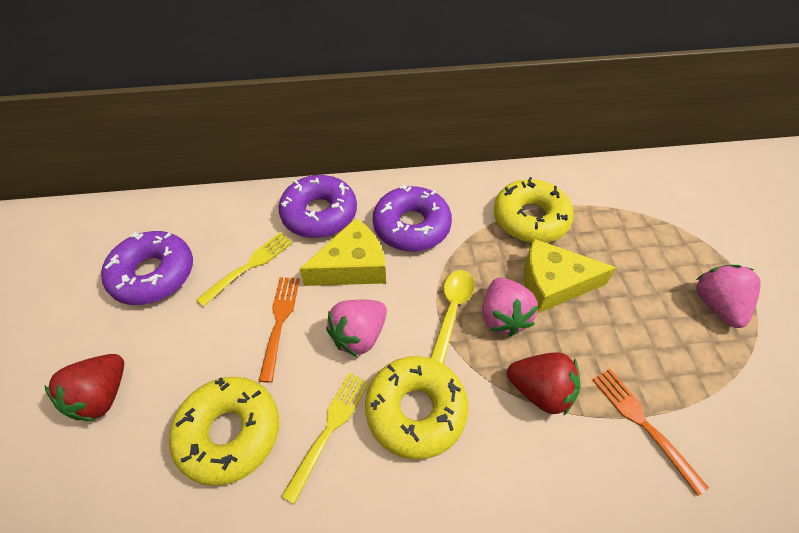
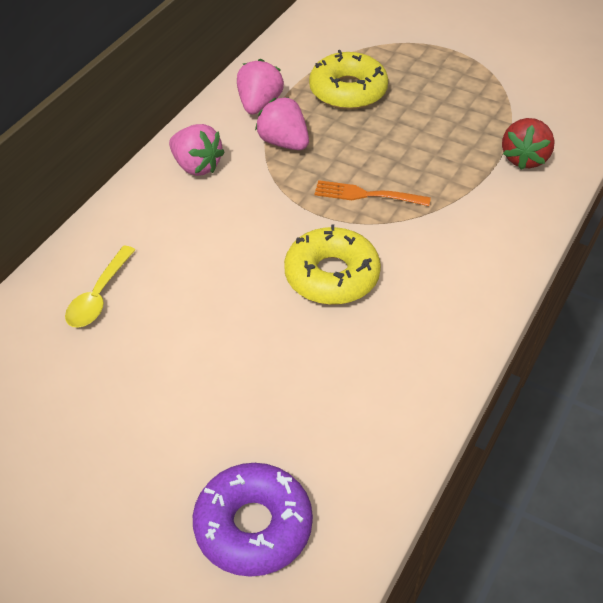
orange fork: [259,277,300,383] [592,369,709,496] = 2 -> [314,180,431,206] = 1
purple donut: [101,231,193,305] [278,175,357,238] [373,185,452,251] = 3 -> [193,463,313,577] = 1
red strawberry: [44,354,124,421] [507,352,580,416] = 2 -> [502,118,555,170] = 1
yellow cheese: [300,218,386,286] [523,239,617,313] = 2 -> none = 0
yellow donut: [169,377,279,486] [365,356,468,460] [494,177,574,243] = 3 -> [284,224,381,305] [309,50,388,110] = 2
yellow fork: [196,232,293,307] [281,373,369,504] = 2 -> none = 0

